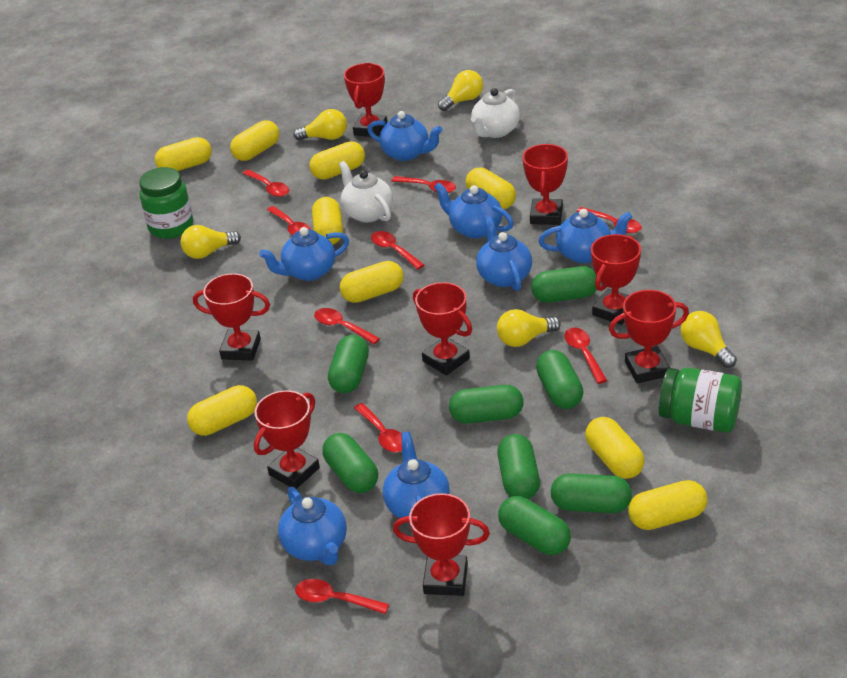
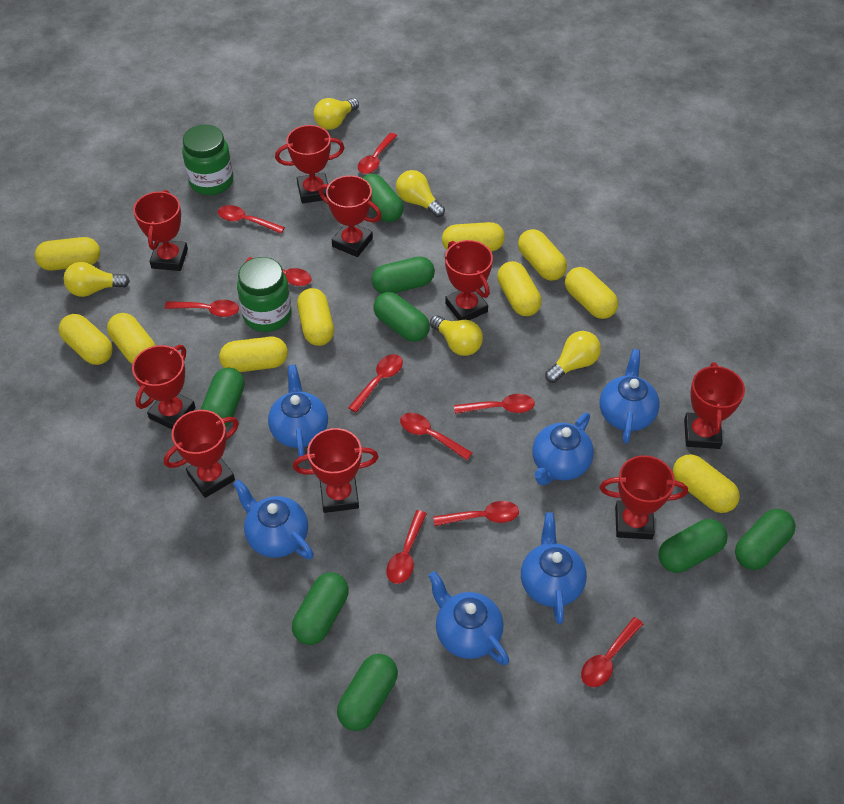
blue teapot: [259,227,349,281] [278,487,347,565] [367,111,443,161] [383,432,450,518] [434,182,514,239] [476,216,532,291] [538,209,632,263] = 7 -> [233,480,314,560] [268,365,328,457] [428,571,509,665] [521,512,587,624] [532,413,594,485] [600,349,660,444] = 6
red spoon: [242,169,289,197] [267,206,311,235] [295,579,389,614] [314,308,380,344] [354,403,402,452] [371,231,424,270] [391,176,456,193] [564,328,607,384] [576,207,642,233] = 9 -> [165,300,239,317] [218,205,285,233] [246,257,312,286] [348,354,403,413] [358,133,397,174] [386,510,427,584] [400,413,472,460] [433,501,519,526] [454,394,535,414] [581,617,643,687] = 10
red trophy: [193,273,270,361] [254,390,320,489] [344,63,387,137] [393,493,490,596] [413,282,472,376] [523,144,568,225] [591,234,641,325] [609,290,689,383] = 8 -> [132,345,196,429] [133,190,188,271] [164,410,239,498] [275,125,344,204] [293,428,379,513] [319,175,382,257] [445,240,493,320] [600,455,688,539] [684,362,745,449] = 9
white teapot: [339,161,393,222] [471,88,520,138] = 2 -> none = 0
yellow capsule: [155,137,212,171] [187,385,257,436] [230,120,279,161] [310,141,365,180] [312,197,343,245] [340,261,403,303] [466,167,516,209] [585,417,645,479] [628,480,707,530] = 9 -> [35,237,100,270] [59,314,113,365] [107,313,156,364] [219,337,288,372] [297,288,334,346] [442,222,505,252] [497,261,542,316] [518,229,567,281] [565,267,618,319] [673,454,740,513] = 10

